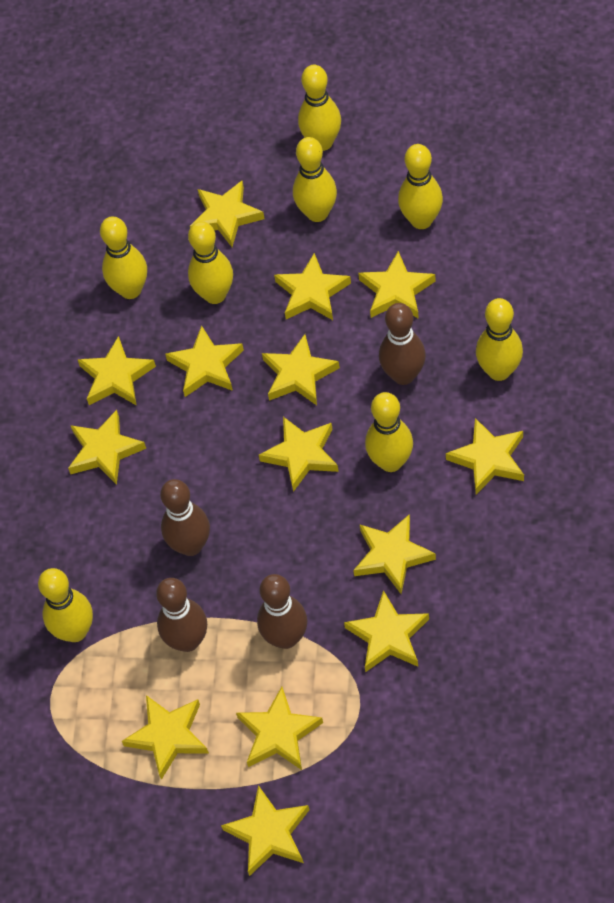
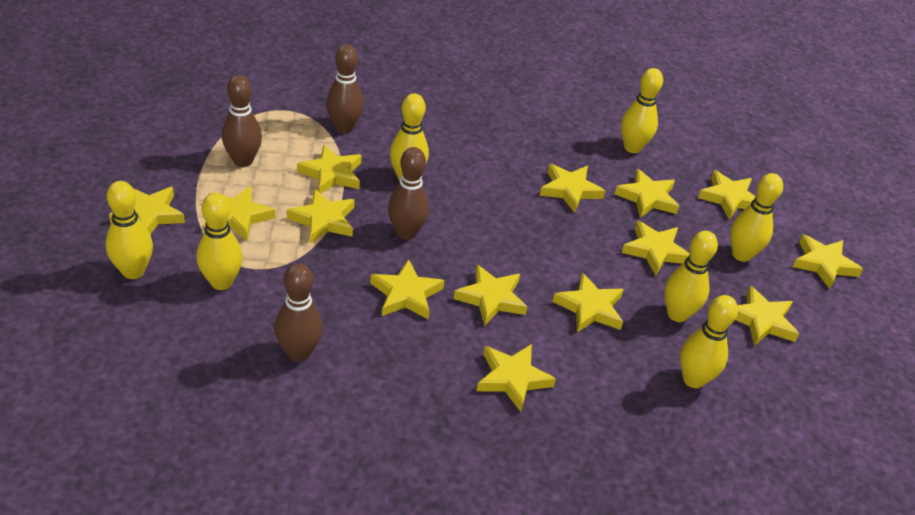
yellow bowling pin: [38,568,93,642] [100,216,147,299] [188,221,233,304] [293,137,337,222] [298,65,341,151] [365,392,413,472] [398,144,443,229] [476,298,523,381] = 8 -> [105,181,153,279] [196,193,243,290] [390,93,429,181] [621,68,663,153] [664,231,718,322] [680,295,738,388] [730,173,783,262] = 7

